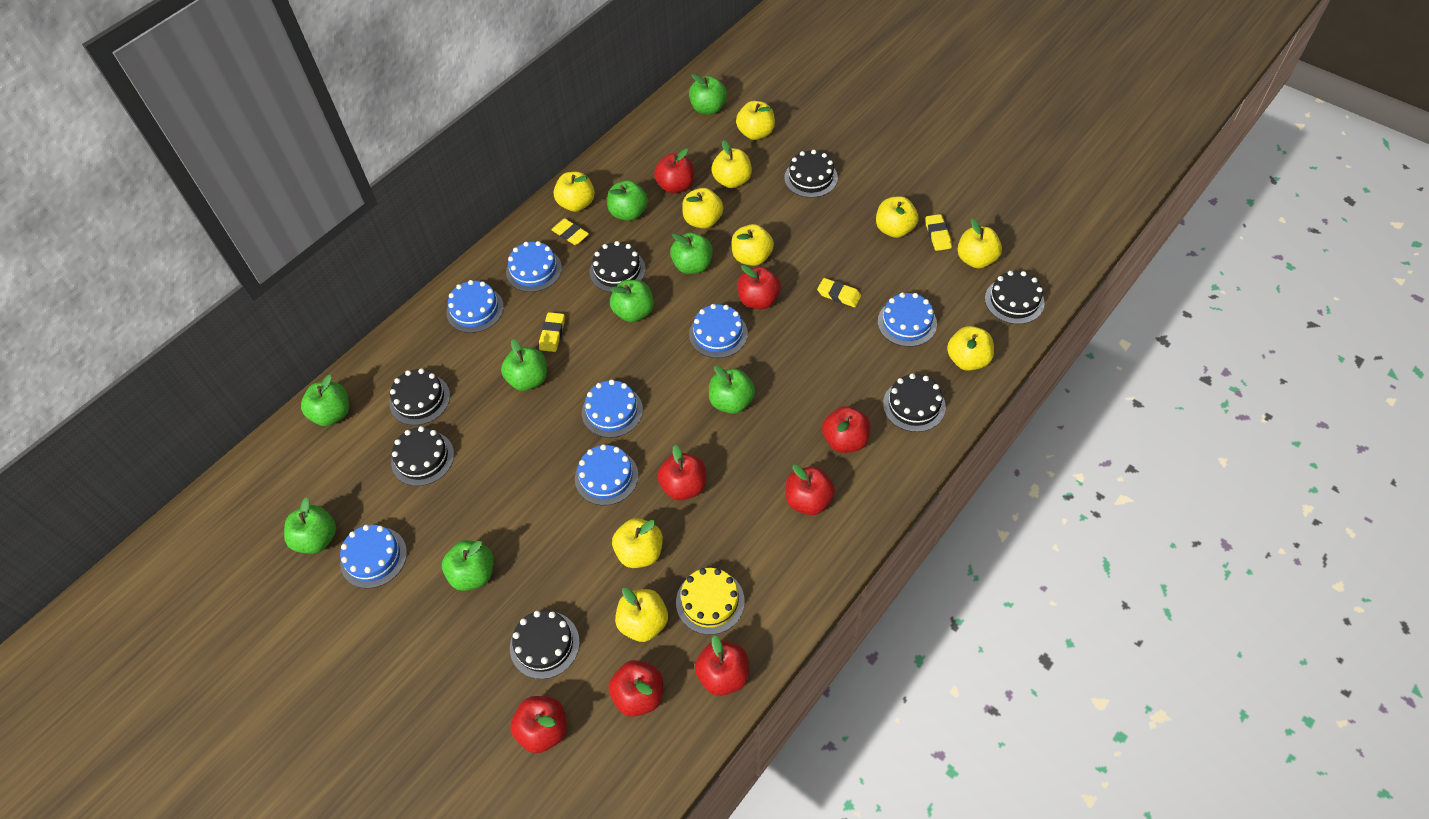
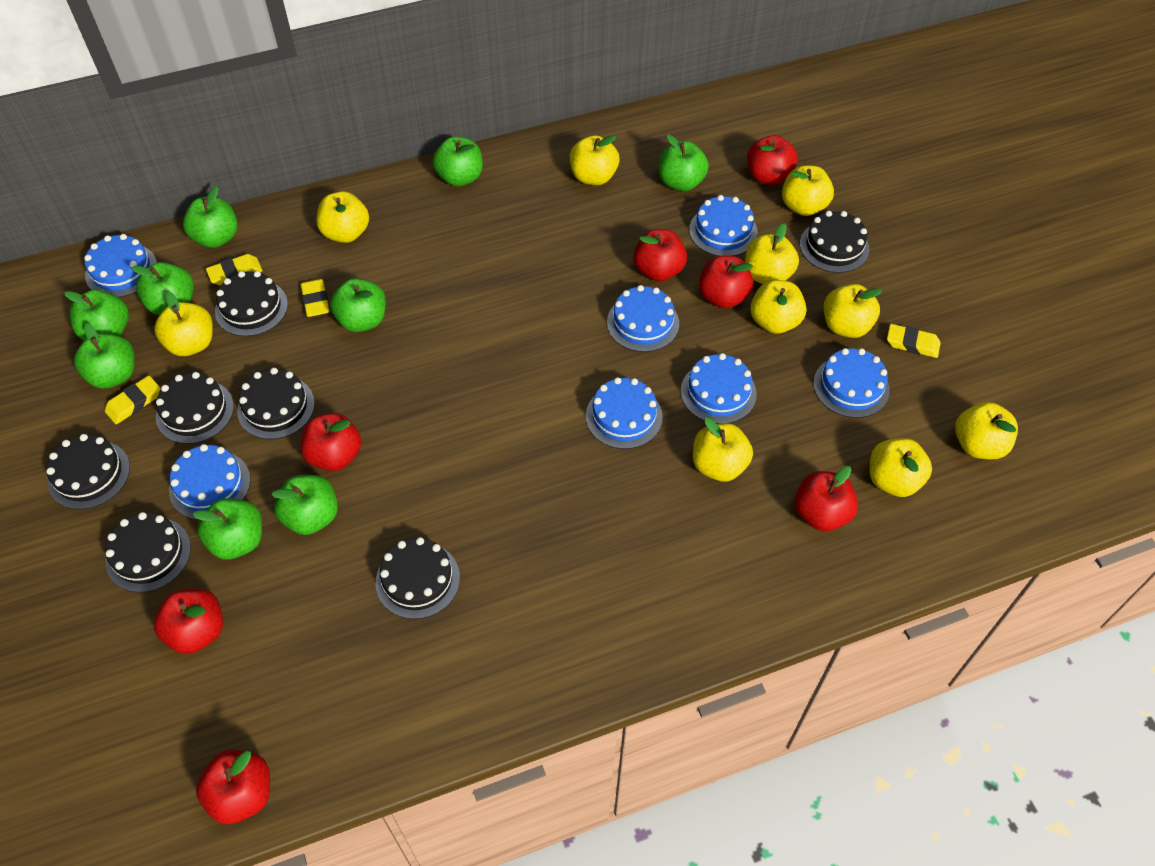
red apple: [510,696,567,753] [609,660,663,717] [654,149,694,194] [657,445,706,500] [695,635,749,696] [737,265,781,309] [785,465,835,515] [822,406,870,453] = 8 -> [154,589,223,654] [196,750,270,824] [300,413,361,471] [633,229,687,281] [699,256,754,309] [747,135,798,185] [795,466,858,531] = 7
yellow cake: [676,568,745,635] = 1 -> none = 0

